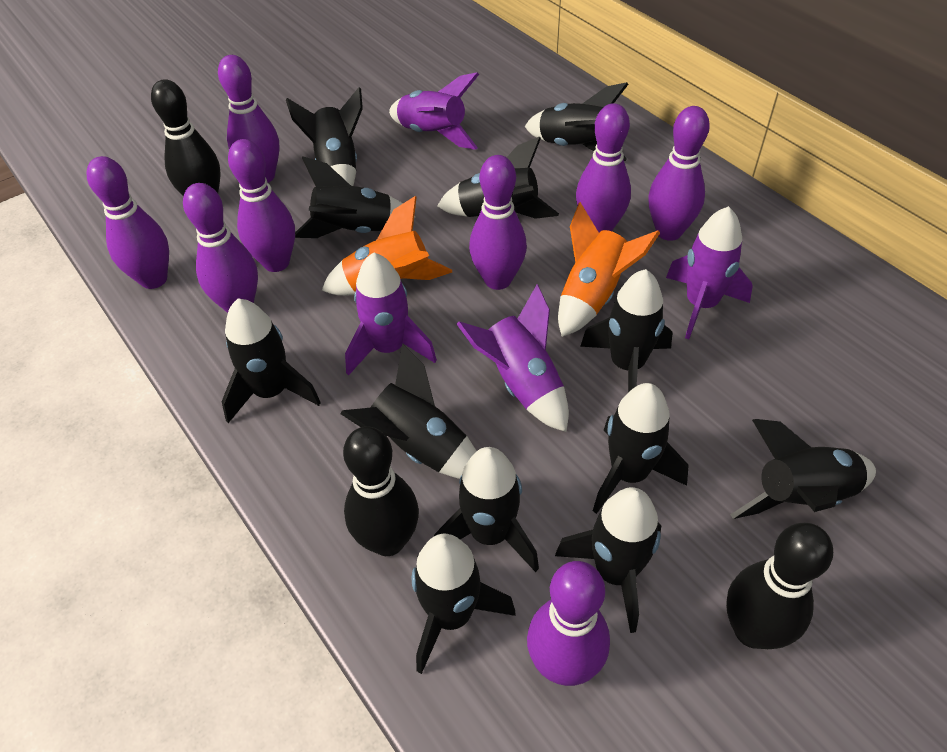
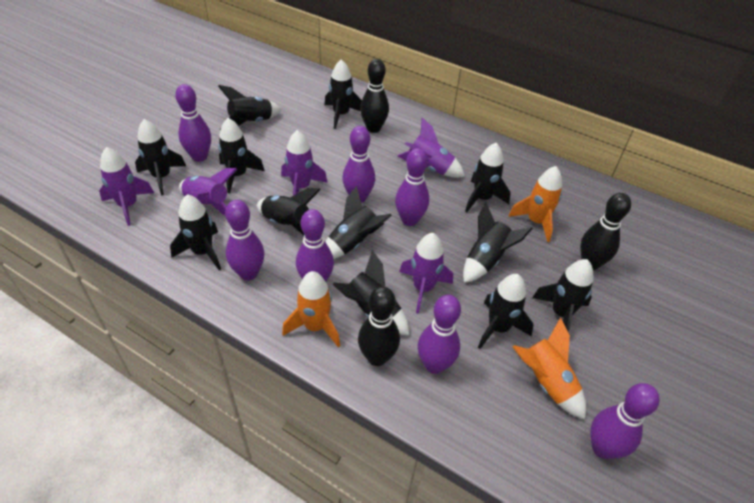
orange rocket: [321,196,452,296] [558,202,660,337] = 2 -> [282,271,340,348] [508,166,562,242] [512,318,586,419] = 3
purple bowling pin: [86,156,169,289] [183,183,258,313] [218,55,280,183] [228,139,295,272] [469,155,527,290] [527,561,610,686] [576,103,631,233] [648,106,710,241] = 8 -> [175,84,211,162] [225,200,264,281] [296,209,334,282] [342,126,375,203] [395,148,429,226] [418,295,461,374] [590,383,660,459] = 7
purple rocket: [345,252,437,375] [389,72,479,150] [457,284,569,432] [666,206,753,339] = 4 -> [99,147,154,226] [179,168,237,216] [281,130,328,196] [397,118,465,178] [399,233,453,314] = 5

